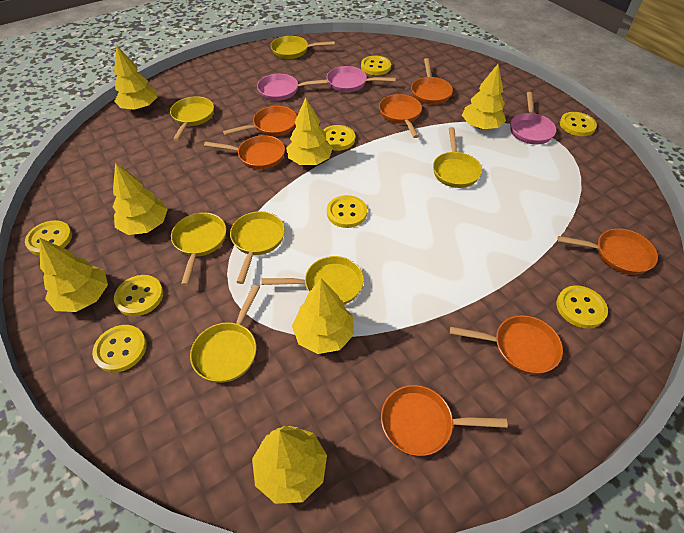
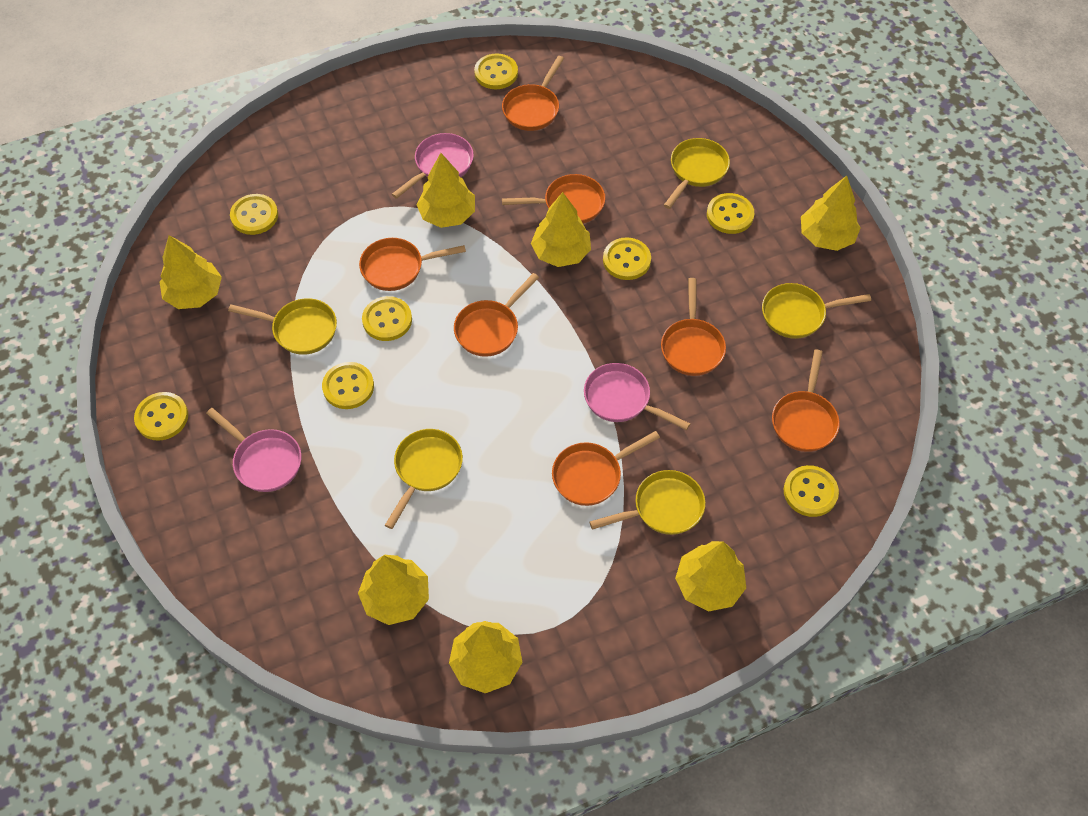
yellow pan: [170,96,214,141] [171,212,226,286] [190,285,260,383] [230,211,285,284] [262,256,364,305] [271,36,335,59] [433,127,482,188] = 7 -> [228,298,337,355] [385,429,463,529] [589,470,705,535] [664,138,730,209] [762,283,871,339] = 5

